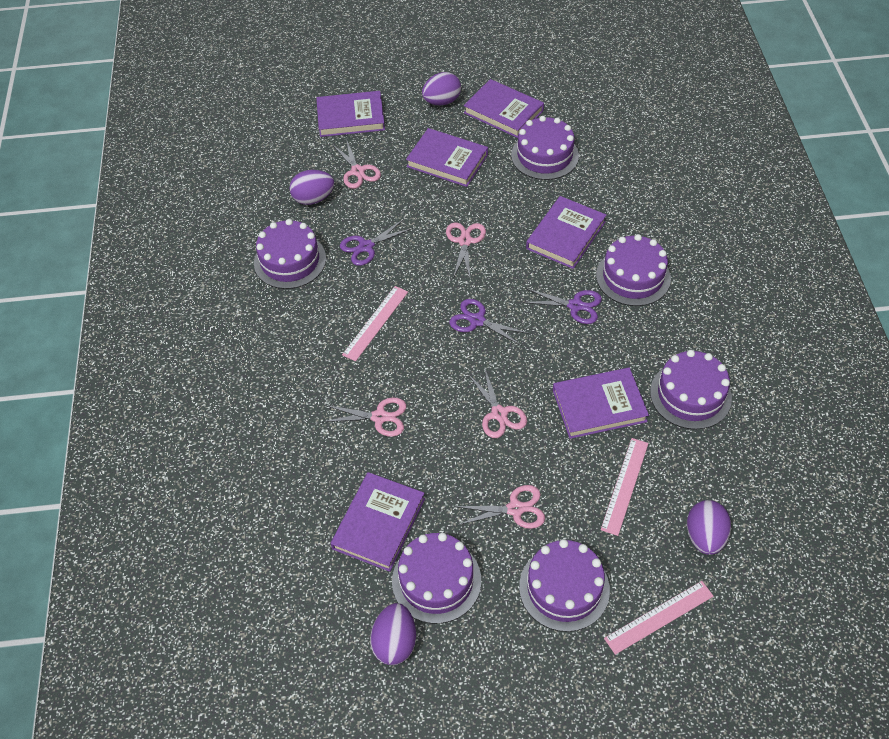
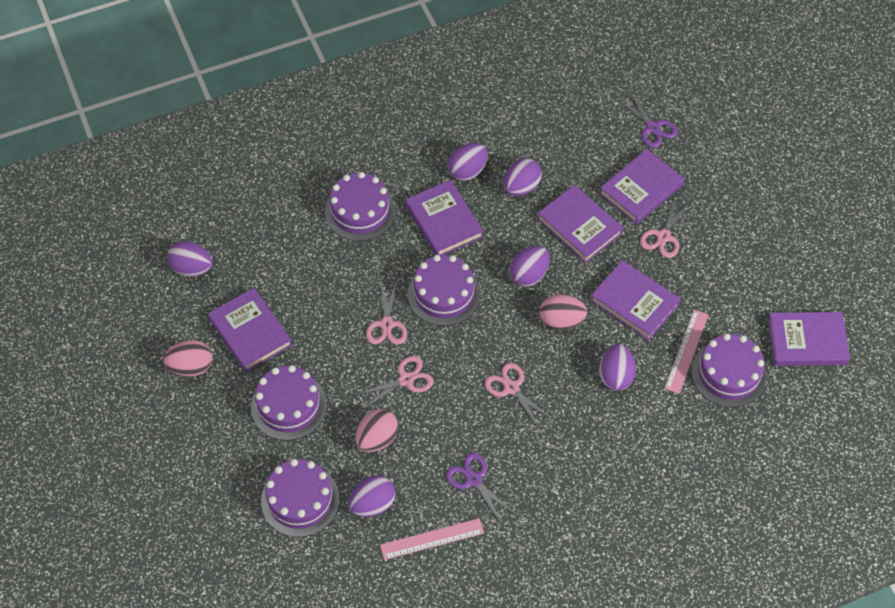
pink egg: none = 0 -> [163,340,212,377] [355,409,398,452] [539,295,587,330] = 3
pink ruler: [342,286,408,362] [601,438,648,536] [604,581,714,655] = 3 -> [380,518,484,560] [664,310,709,394] = 2
pink scissors: [323,397,406,437] [332,139,381,189] [446,223,486,278] [454,485,545,529] [467,367,527,438] = 5 -> [355,356,433,409] [366,280,407,345] [484,363,553,428] [640,197,690,258] = 4
purple cake: [254,219,326,289] [392,533,481,624] [511,116,579,180] [519,539,610,632] [596,234,671,306] [650,350,732,430] = 6 -> [251,365,327,440] [261,459,339,537] [325,172,395,241] [408,255,480,326] [692,333,767,408] = 5
purple egg: [290,170,334,205] [370,603,416,665] [422,72,461,106] [687,500,731,555] = 4 -> [167,241,212,276] [348,475,396,517] [448,143,488,181] [503,158,542,196] [509,246,550,287] [599,344,636,391] = 6
purple scissors: [340,219,413,266] [450,299,530,346] [522,288,602,324] = 3 -> [446,453,515,523] [618,91,678,148] = 2

